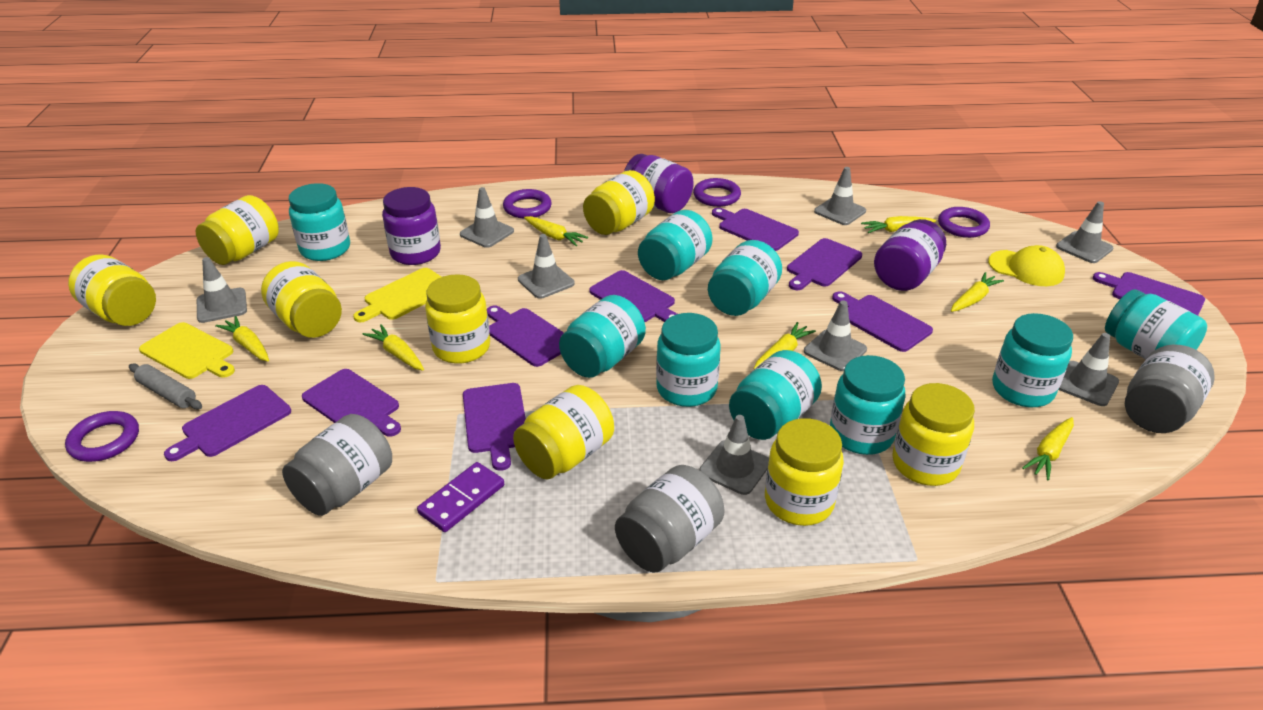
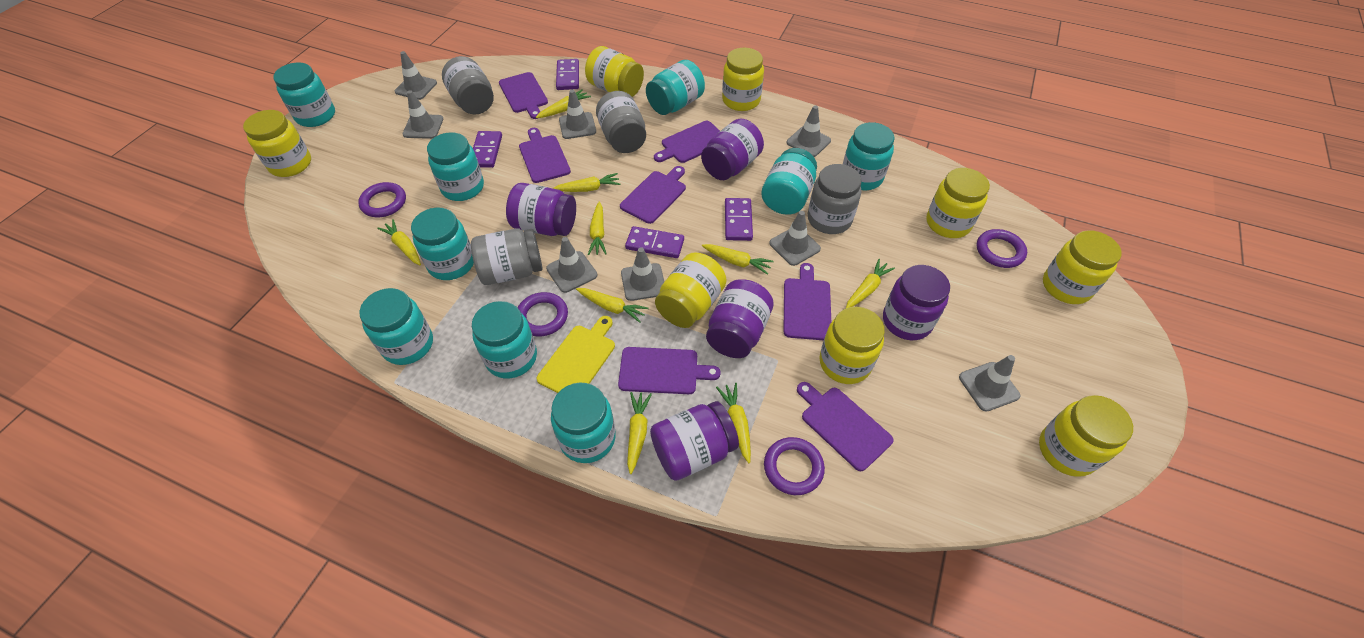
grey jar: [282,414,392,516] [615,465,725,573] [1125,345,1215,433] = 3 -> [442,56,494,115] [471,229,543,285] [596,91,646,153] [808,164,862,234] = 4
grey rolling pin: [129,363,202,409] = 1 -> none = 0
purple cutting board: [164,385,291,461] [302,369,401,437] [463,383,526,471] [487,305,564,367] [589,270,677,322] [712,208,799,251] [787,238,862,290] [832,291,933,352] [1093,272,1205,316] = 9 -> [499,72,548,119] [519,128,571,183] [618,347,721,394] [620,166,686,224] [654,121,720,163] [784,263,831,340] [797,382,894,471] = 7
purple domino: [417,462,504,532] = 1 -> [473,131,502,168] [556,59,579,90] [625,226,684,258] [725,198,753,241] = 4
purple jar: [382,187,441,265] [624,154,694,213] [874,219,946,291] = 3 -> [506,183,576,236] [650,401,739,481] [701,119,764,180] [706,279,774,358] [883,265,950,340] = 5
yellow cap: [988,245,1065,286] = 1 -> none = 0
yellow carrot: [215,316,269,361] [363,324,424,371] [524,216,588,246] [754,322,816,369] [861,216,936,233] [951,272,1004,312] [1022,417,1074,480] = 7 -> [377,219,421,265] [536,89,591,118] [553,173,620,192] [576,288,648,323] [588,201,607,255] [627,392,652,474] [702,244,774,275] [716,383,751,463] [846,259,895,308] = 9
yellow cutting board: [139,322,235,379] [353,268,441,322] = 2 -> [536,316,615,393] = 1

